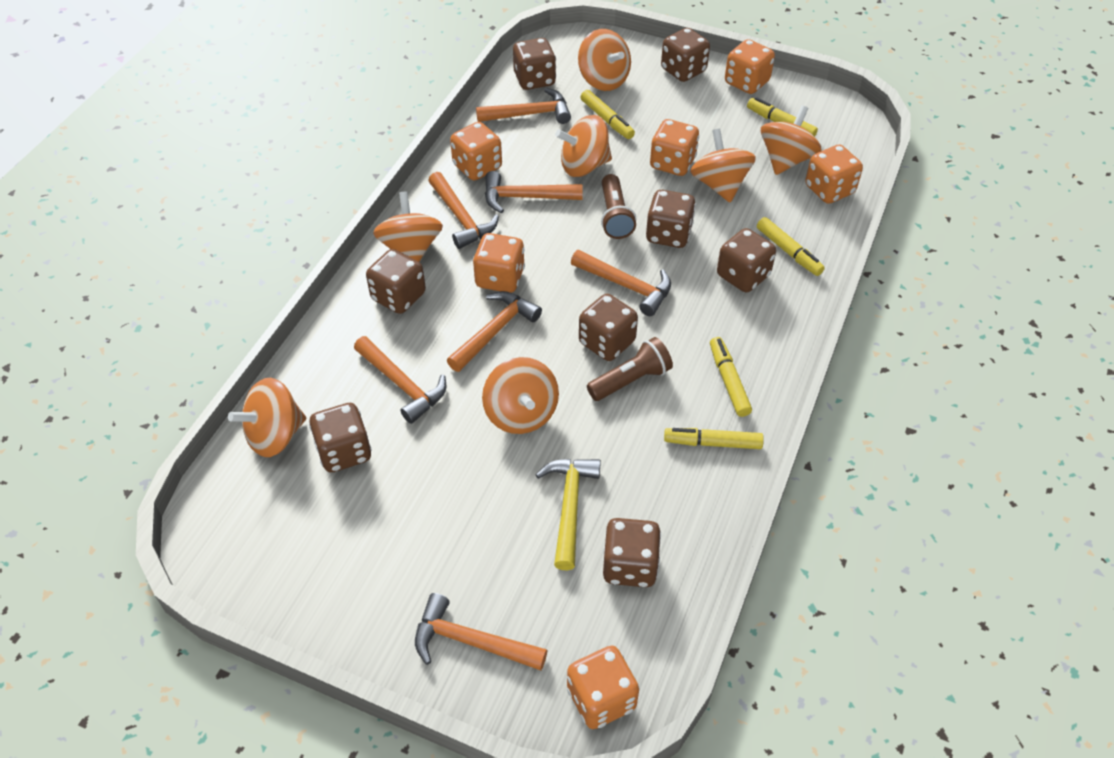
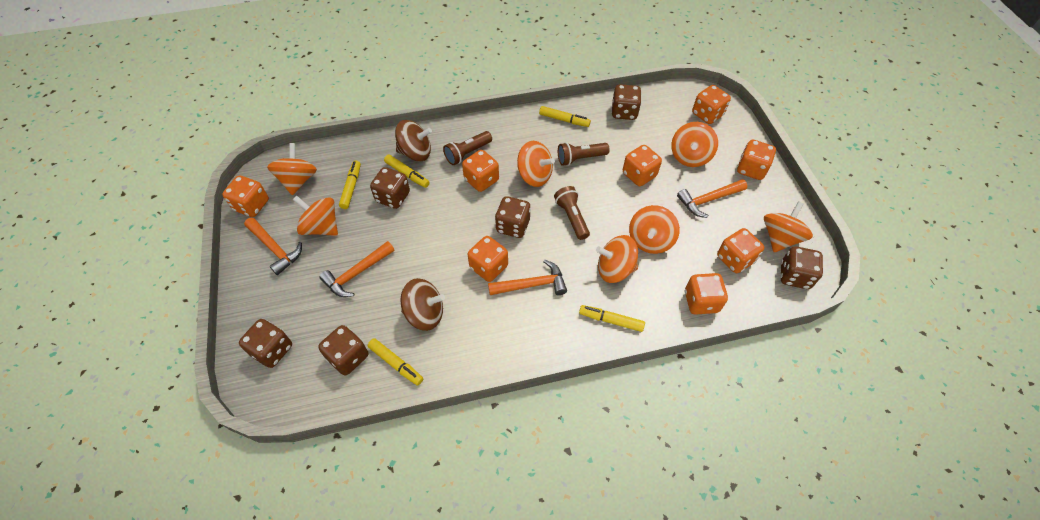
brown dice: [309,403,372,472] [366,249,426,314] [513,38,556,90] [579,294,638,361] [603,518,661,587] [646,190,696,248] [661,28,710,82] [717,228,776,292] = 8 -> [239,319,292,368] [318,325,368,376] [370,167,410,209] [495,196,531,238] [612,84,642,120] [780,246,823,289] = 6
brown flashlight: [587,337,673,401] [601,174,636,239] = 2 -> [443,131,492,165] [554,186,590,240] [558,142,610,166] = 3
brown spinning top: none = 0 -> [395,120,432,161] [400,278,445,331] = 2
orange dice: [450,122,502,180] [473,233,525,293] [567,646,639,729] [650,119,699,176] [725,39,775,94] [805,145,863,204] = 6 -> [222,176,269,217] [462,150,499,192] [468,236,508,282] [623,145,662,186] [685,273,728,315] [692,85,731,124] [717,228,764,273] [737,140,776,180] = 8
orange hammer: [354,336,446,424] [415,593,547,671] [428,172,499,249] [447,291,542,372] [476,88,571,124] [485,171,583,213] [571,250,671,316] = 7 -> [244,217,302,275] [319,241,395,297] [488,260,567,295] [677,179,747,218] = 4
yellow hammer: [536,459,601,571] = 1 -> none = 0

